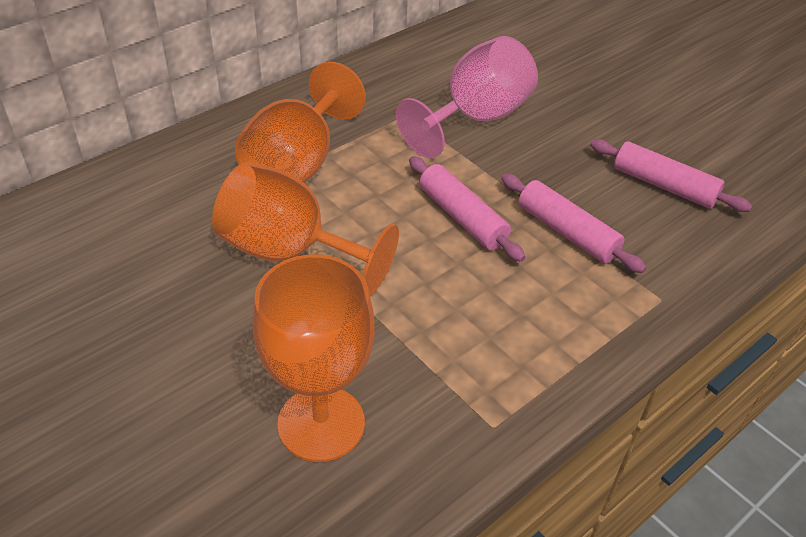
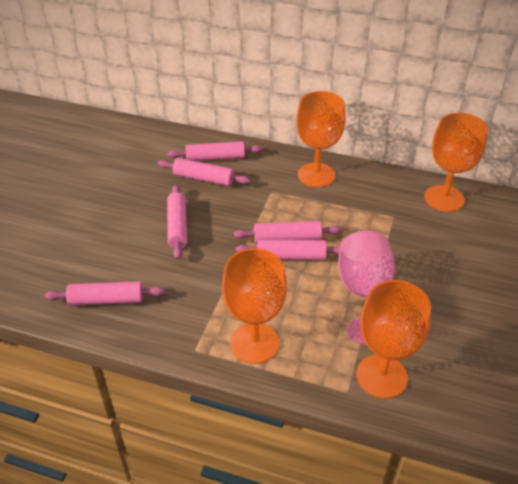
orange goblet: [212,162,399,296] [235,62,366,183] [253,254,375,462] = 3 -> [222,248,287,364] [296,91,346,187] [356,280,431,399] [424,113,488,212] = 4
pink rolling pin: [409,156,525,262] [501,174,646,273] [590,139,752,212] = 3 -> [44,281,165,306] [158,158,251,186] [167,185,188,259] [168,141,262,161] [234,221,342,243] [236,239,340,260] = 6

